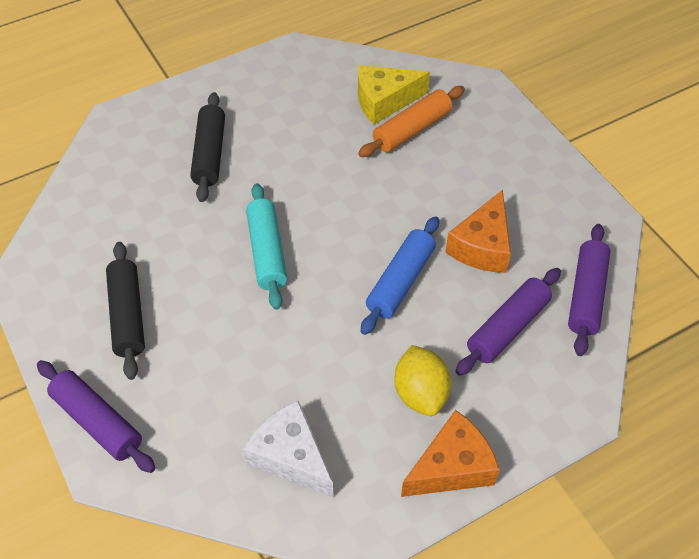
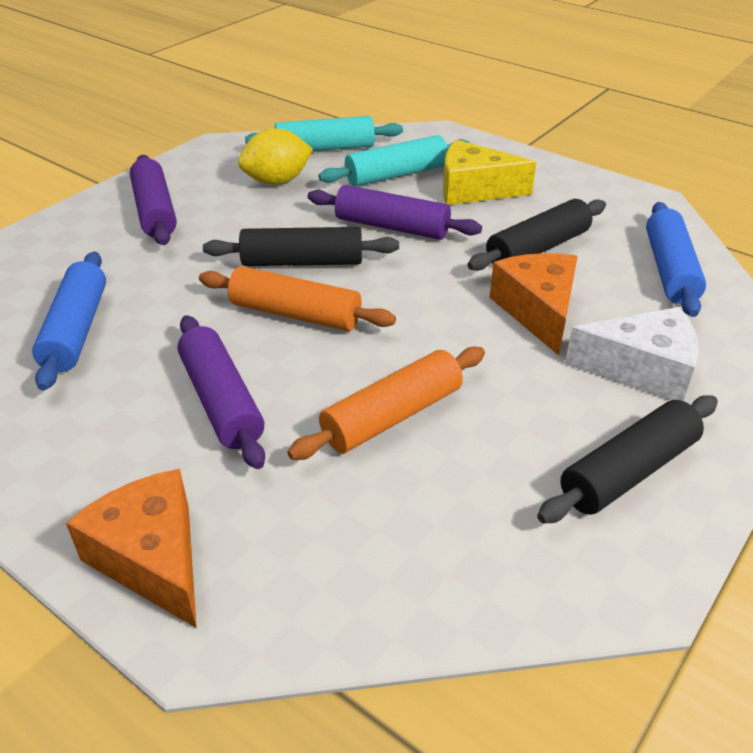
black rolling pin: [106,242,145,380] [190,92,225,202] = 2 -> [203,227,399,266] [467,199,606,271] [537,395,718,524] = 3
blue rolling pin: [361,216,439,335] = 1 -> [32,252,106,391] [646,202,706,317] = 2
orange rolling pin: [358,86,465,157] = 1 -> [199,266,396,331] [287,347,485,460] = 2
turquoise rolling pin: [246,183,287,310] = 1 -> [245,116,403,151] [318,135,470,186] = 2

